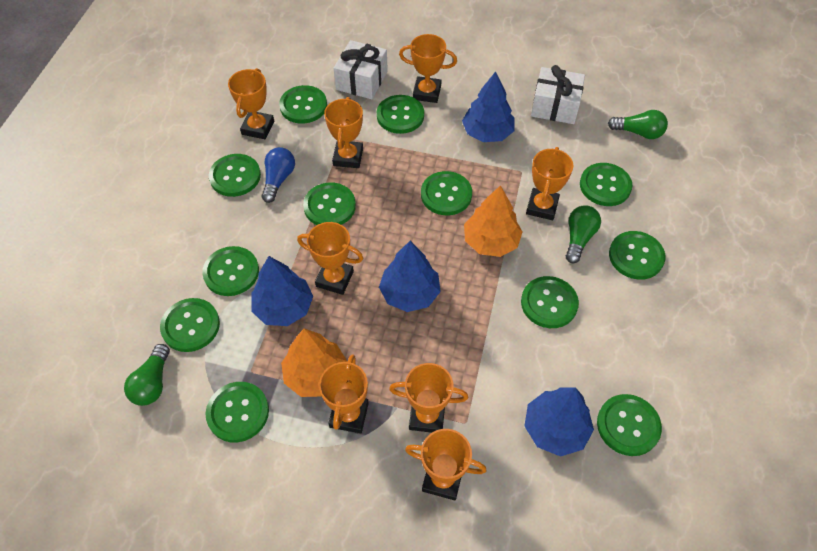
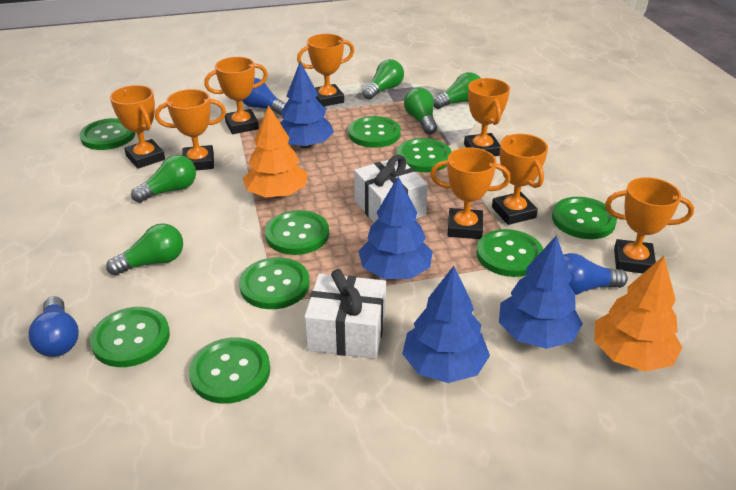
blue light bulb: [261,147,295,203] = 1 -> [28,296,79,357] [242,78,286,116] [564,253,628,295] = 3
green button: [160,298,220,352] [202,246,259,296] [206,382,269,442] [209,154,261,197] [279,85,327,124] [303,183,356,225] [377,95,424,134] [421,171,472,215] [521,276,579,328] [580,163,632,206] [597,394,662,456] [609,231,665,280] = 12 -> [79,118,135,150] [90,307,170,367] [189,337,270,404] [239,257,310,309] [265,210,329,255] [348,116,401,148] [397,138,452,172] [476,229,543,277] [552,197,617,239] = 9
green light bulb: [124,344,170,406] [566,205,601,263] [608,110,668,139] = 3 -> [106,223,183,276] [131,155,196,203] [362,59,404,100] [404,87,437,135] [433,72,481,109] = 5

